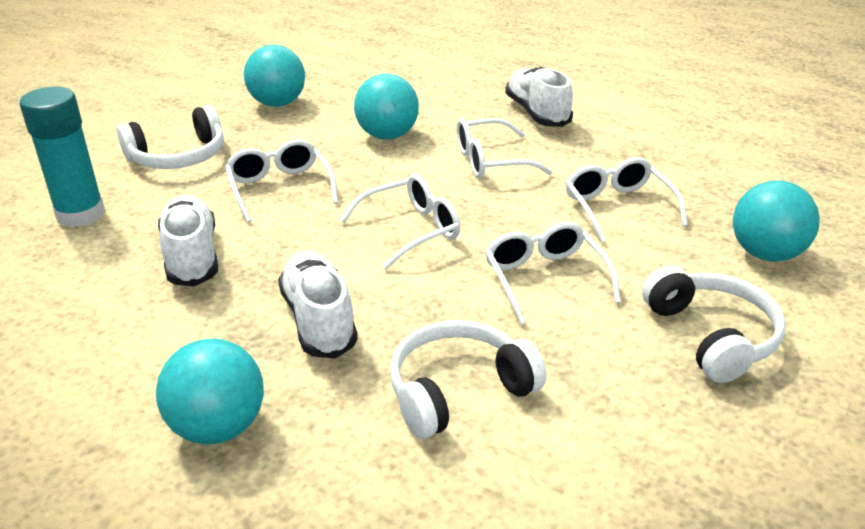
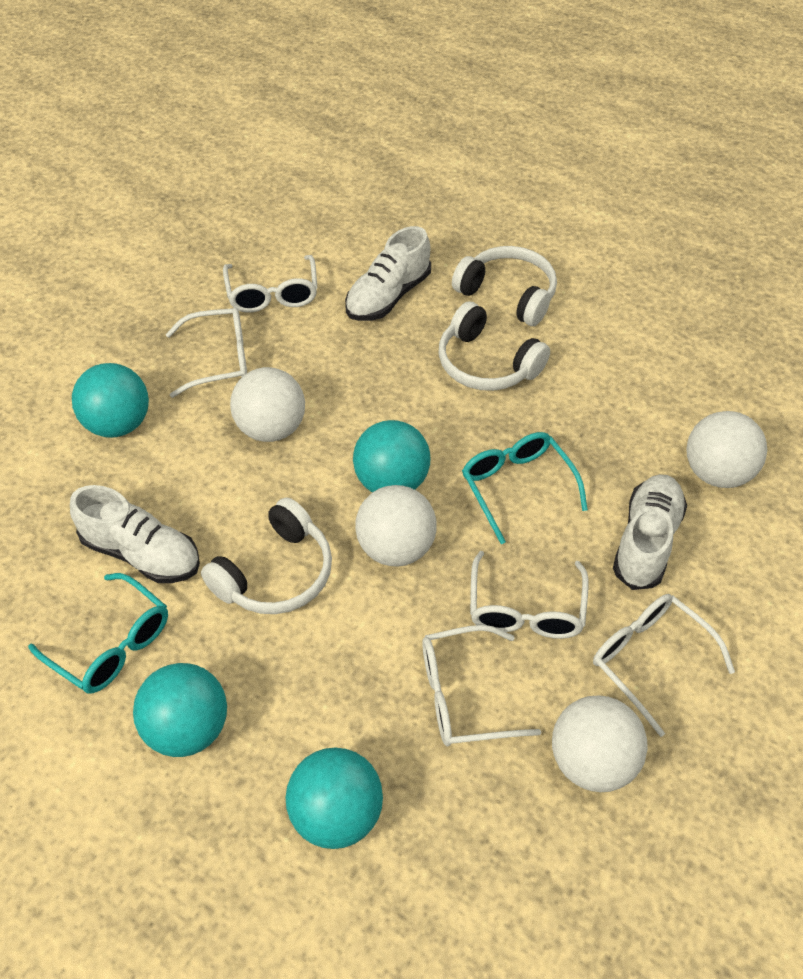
turquoise glasses: none = 0 -> [28,573,168,693] [462,432,588,544] = 2
turquoise glue stick: [20,86,105,228] = 1 -> none = 0
white ball: none = 0 -> [230,367,305,442] [355,485,437,567] [552,696,648,792] [686,411,767,488] = 4

